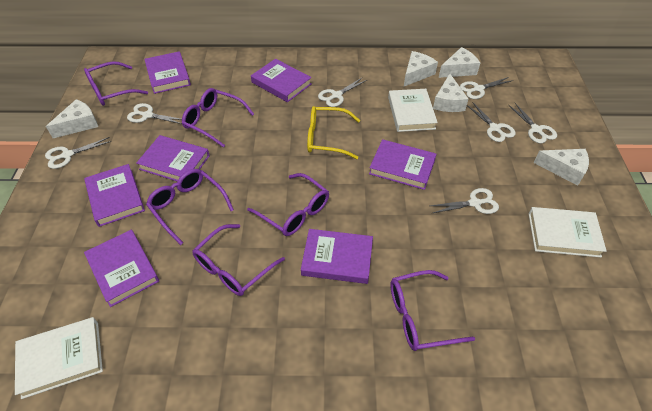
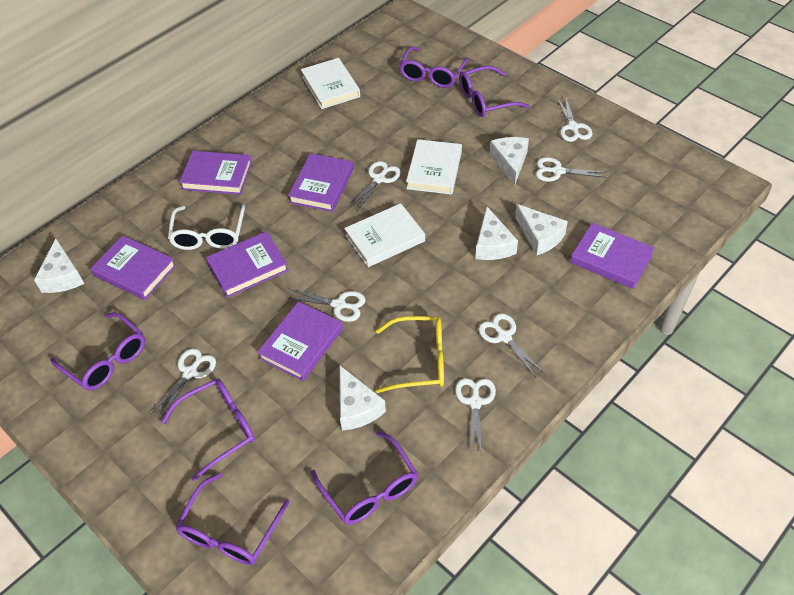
purple book: [84,164,145,227] [84,230,159,307] [136,135,210,181] [144,51,191,94] [251,59,311,102] [301,229,373,284] [369,139,436,190] = 7 -> [90,236,176,300] [179,151,252,195] [206,231,289,298] [257,301,343,381] [288,153,353,212] [570,223,655,289] = 6
white glasses: none = 0 -> [168,204,245,250] = 1

